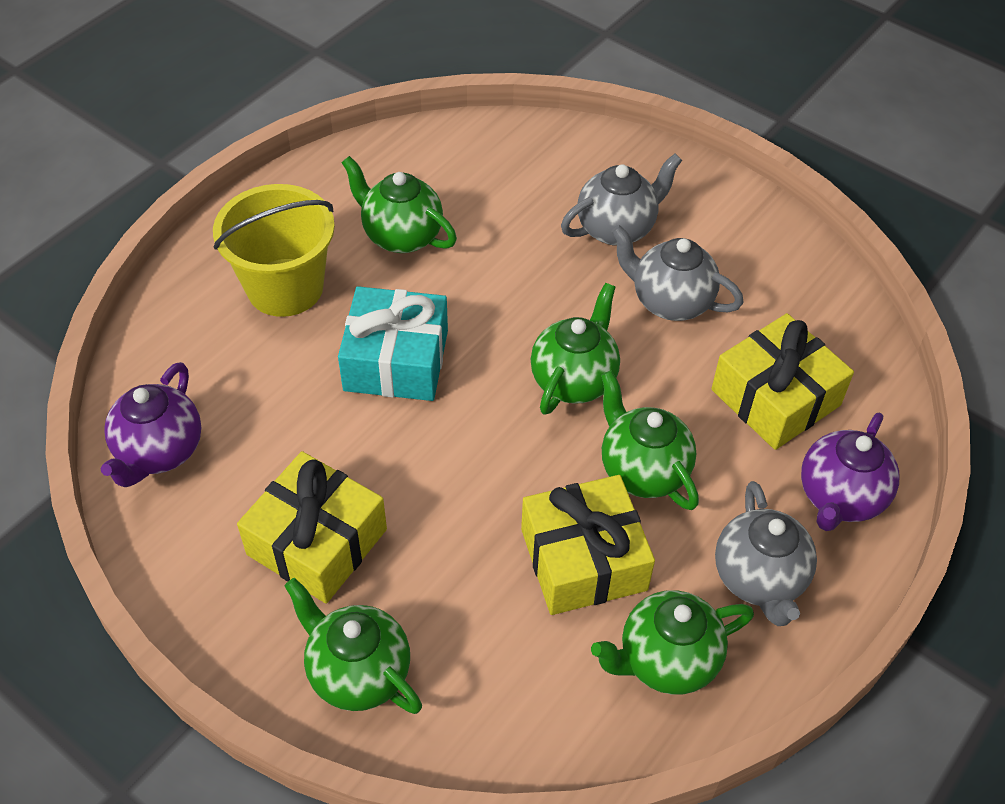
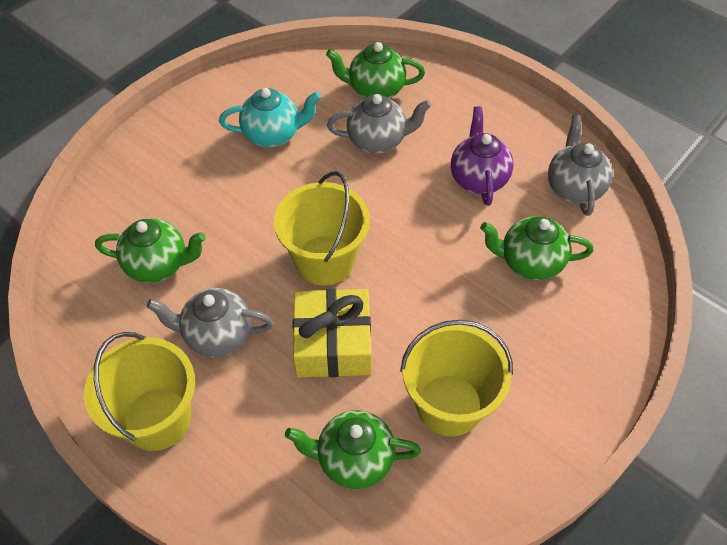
green teapot: [284,578,422,714] [341,156,457,253] [531,283,620,415] [591,590,754,695] [601,371,699,510] = 5 -> [95,219,206,283] [285,410,421,489] [326,42,425,98] [480,216,593,280] = 4
purple teapot: [101,362,201,487] [801,413,899,531] = 2 -> [451,106,513,206] = 1
turquoise gift: [338,286,448,401] = 1 -> none = 0
turquoise teapot: none = 0 -> [219,88,321,147] = 1
yellow bucket: [213,184,335,317] = 1 -> [84,332,195,451] [274,171,370,286] [400,320,513,437] = 3
yellow gift: [237,451,387,603] [521,475,655,615] [711,313,854,450] = 3 -> [293,289,371,377] = 1

